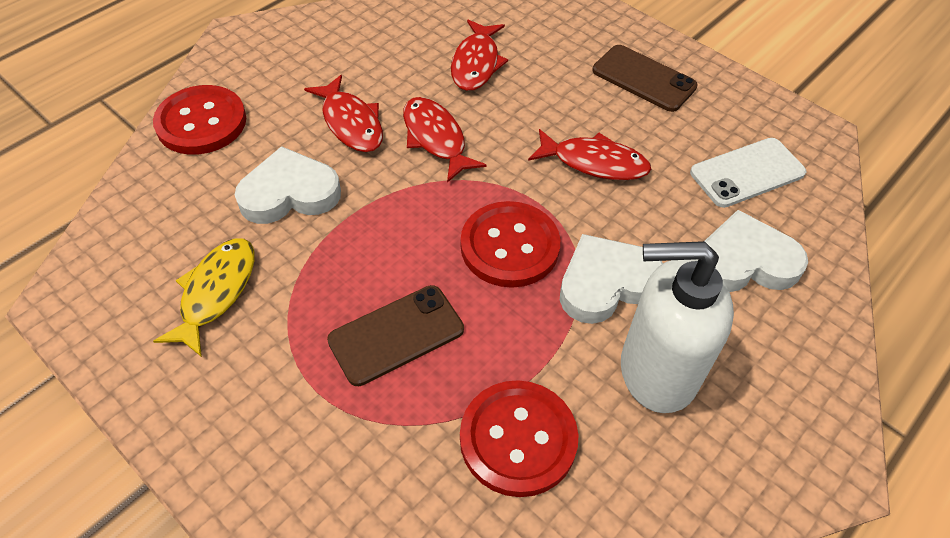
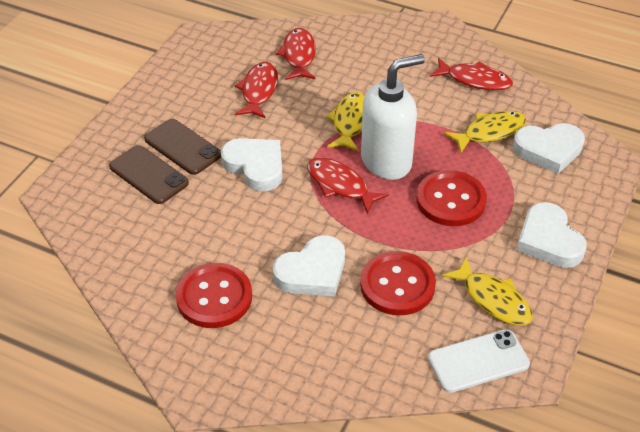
white heart: [235,146,341,224] [560,234,663,324] [696,210,808,292] = 3 -> [221,138,282,192] [273,235,345,297] [513,123,585,174] [517,202,587,268] = 4
yellow fish: [153,239,254,357] = 1 -> [326,92,365,152] [442,257,533,326] [444,111,526,153] = 3

